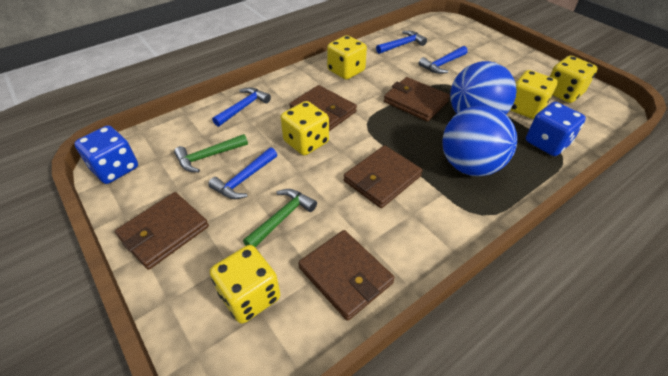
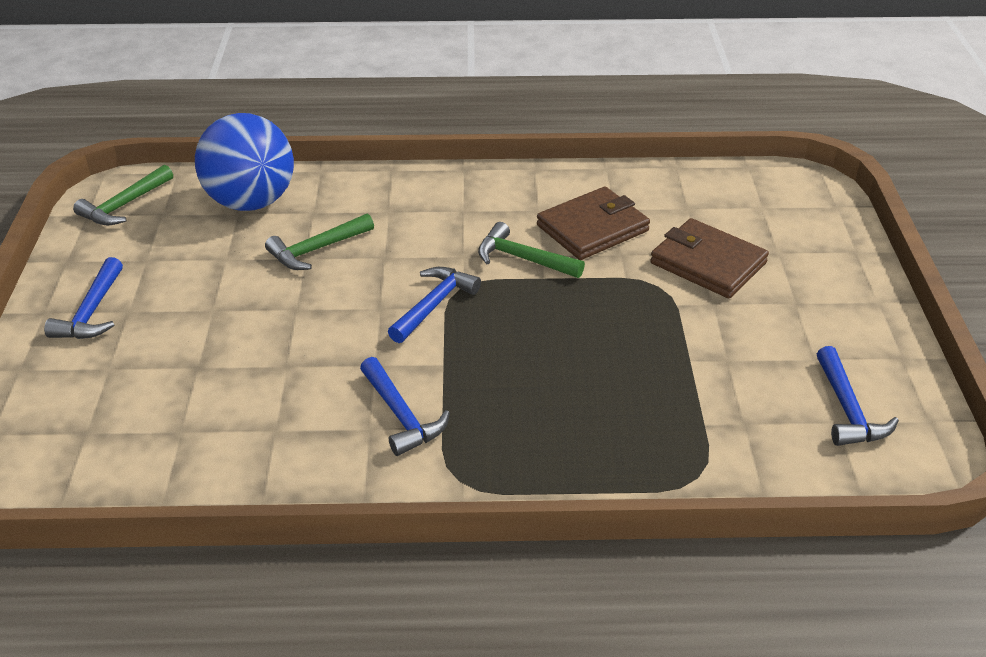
blue ball: [443,105,517,176] [450,61,517,114] = 2 -> [195,113,294,211] = 1
blue dice: [74,125,138,184] [526,102,586,156] = 2 -> none = 0
brown wallet: [115,192,209,270] [289,85,357,131] [298,230,395,321] [344,145,422,208] [384,77,450,121] = 5 -> [537,187,650,260] [650,218,769,298] = 2
green hammer: [174,134,248,172] [243,189,317,248] = 2 -> [73,164,173,226] [265,213,374,270] [478,222,585,278] = 3
yellow dice: [210,245,280,324] [281,101,329,156] [327,35,367,80] [510,70,557,119] [550,56,598,103] = 5 -> none = 0

